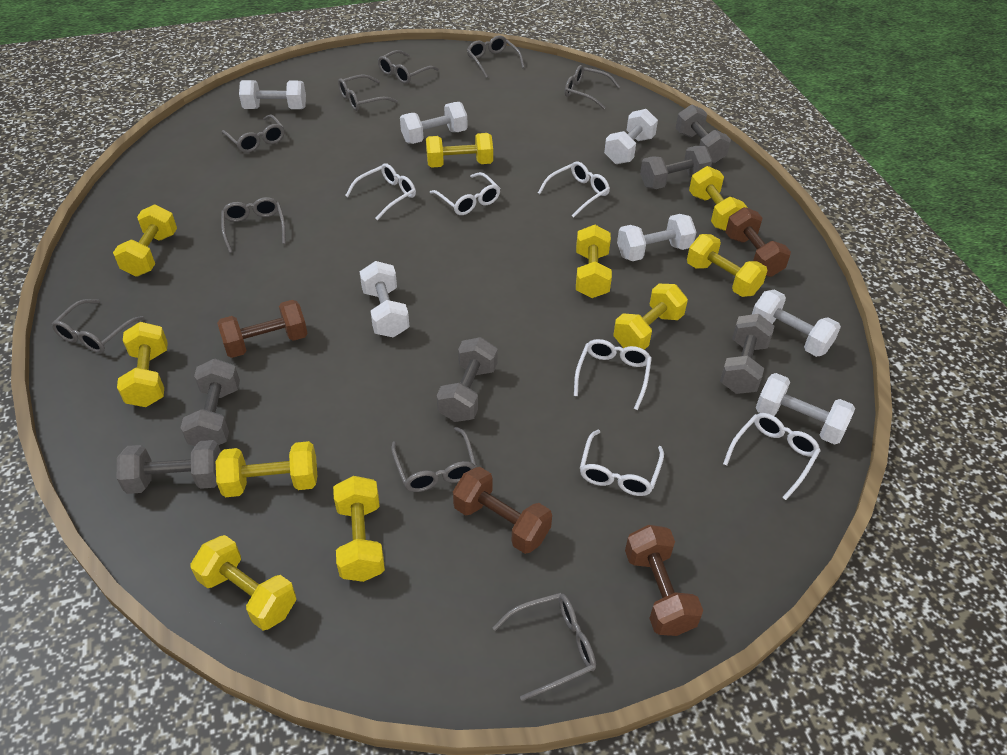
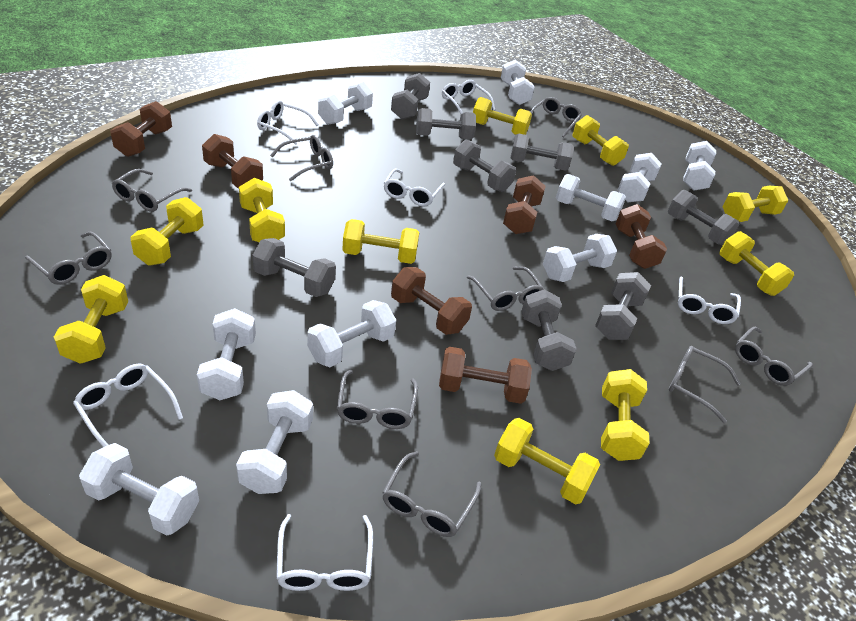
brown dumbbell: [217,300,308,358] [453,467,552,554] [625,525,703,636] [725,207,791,277] = 4 -> [110,101,172,157] [202,134,263,188] [391,267,472,335] [439,347,532,404] [503,175,546,234] [616,204,667,269] = 6
grey dumbbell: [117,440,221,494] [181,359,240,446] [437,337,498,422] [640,146,713,189] [676,105,731,163] [720,314,774,394] = 6 -> [253,238,336,297] [391,73,430,119] [416,108,476,139] [453,139,516,192] [510,133,574,171] [521,289,577,371] [595,272,651,340] [668,190,739,245] = 8
white dumbbell: [239,80,306,109] [359,261,410,338] [400,102,468,144] [604,109,658,164] [617,214,696,261] [752,289,841,357] [756,373,855,445] = 7 -> [79,443,199,536] [197,308,256,400] [236,390,313,494] [307,300,396,367] [318,82,373,125] [501,60,535,105] [543,234,617,282] [556,174,626,221] [617,153,662,202] [683,141,716,191] = 10

